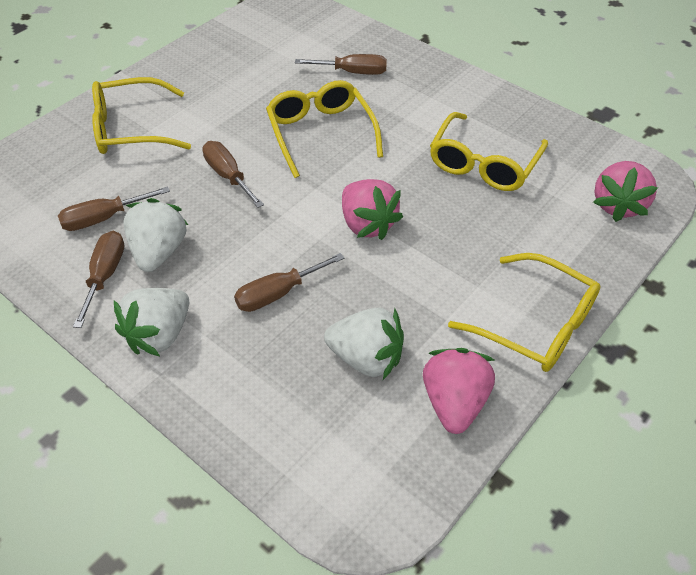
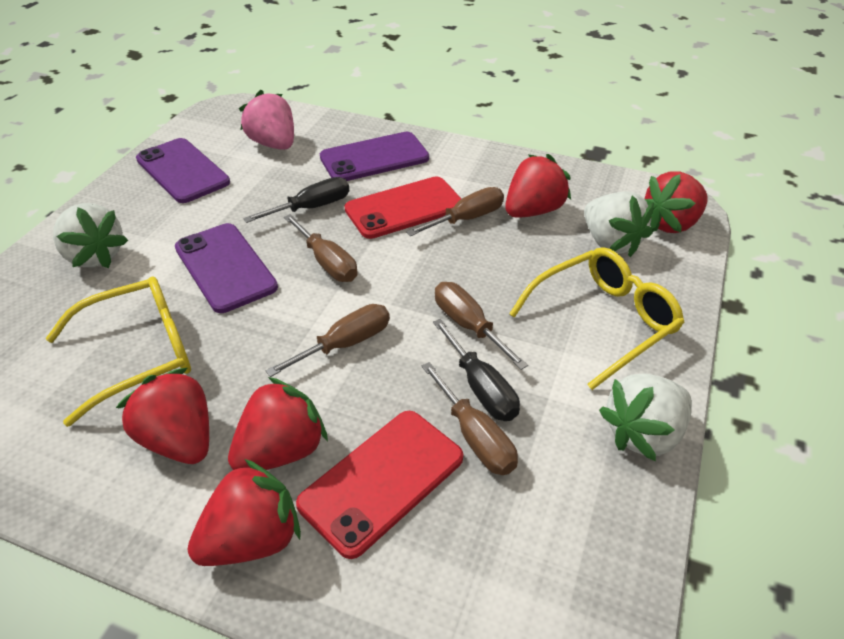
black screwdriver: none = 0 -> [243,177,349,223] [433,319,520,421] = 2
pink strawberry: [342,179,403,240] [423,348,495,434] [593,161,658,222] = 3 -> [239,90,294,150] = 1
purple phone: none = 0 -> [136,138,230,203] [175,223,278,313] [320,132,429,181] = 3
red phone: none = 0 -> [296,411,463,559] [345,176,461,239] = 2
red strawberry: none = 0 -> [116,368,209,464] [187,459,301,566] [228,377,328,470] [505,154,571,218] [645,171,708,233] = 5
yellow glasses: [92,77,191,154] [266,80,383,178] [430,112,548,191] [448,253,600,372] = 4 -> [46,277,191,427] [509,247,685,390] = 2

